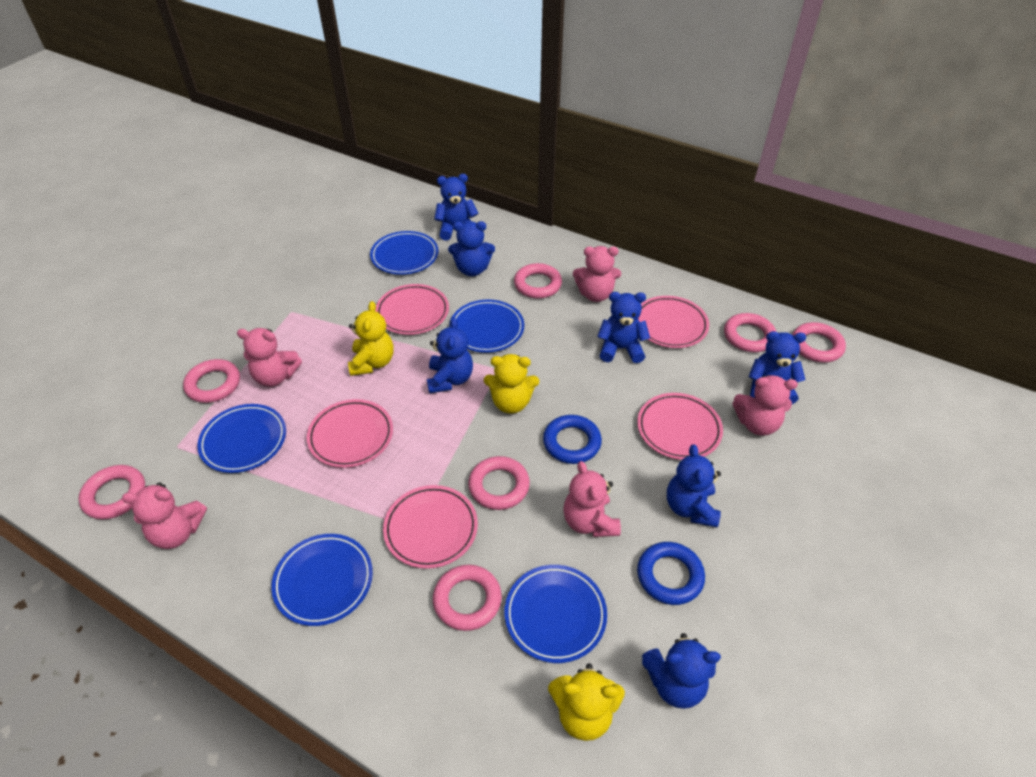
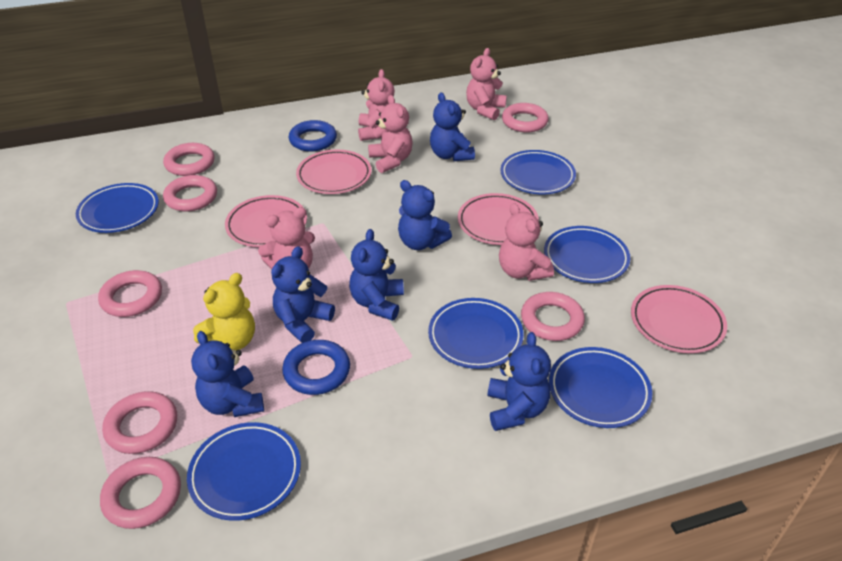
blue plate: [197,404,286,473] [271,534,373,626] [370,231,438,275] [449,300,524,353] [505,565,607,663] = 5 -> [76,183,159,233] [187,422,301,521] [428,298,524,369] [500,150,576,194] [544,226,630,283] [549,347,652,428] = 6
blue teddy bear: [427,318,473,394] [434,174,479,241] [448,221,495,276] [597,292,650,363] [642,633,721,709] [667,445,721,527] [748,331,806,404] = 7 -> [191,331,264,417] [271,246,335,343] [349,229,404,321] [398,180,452,250] [430,92,475,161] [487,332,551,431] = 6
pink plate: [307,399,393,468] [375,284,449,335] [383,485,478,569] [637,393,723,460] [638,296,709,348] = 5 -> [225,195,307,247] [296,149,372,194] [458,193,539,245] [631,285,727,353] = 4
yellow teddy bear: [348,301,393,376] [484,354,539,414] [548,663,625,741] = 3 -> [193,273,255,351] = 1

